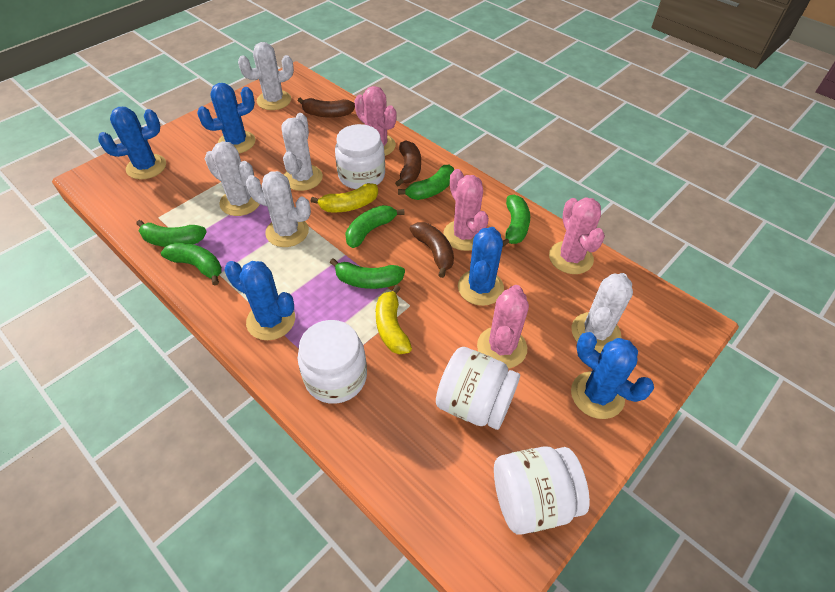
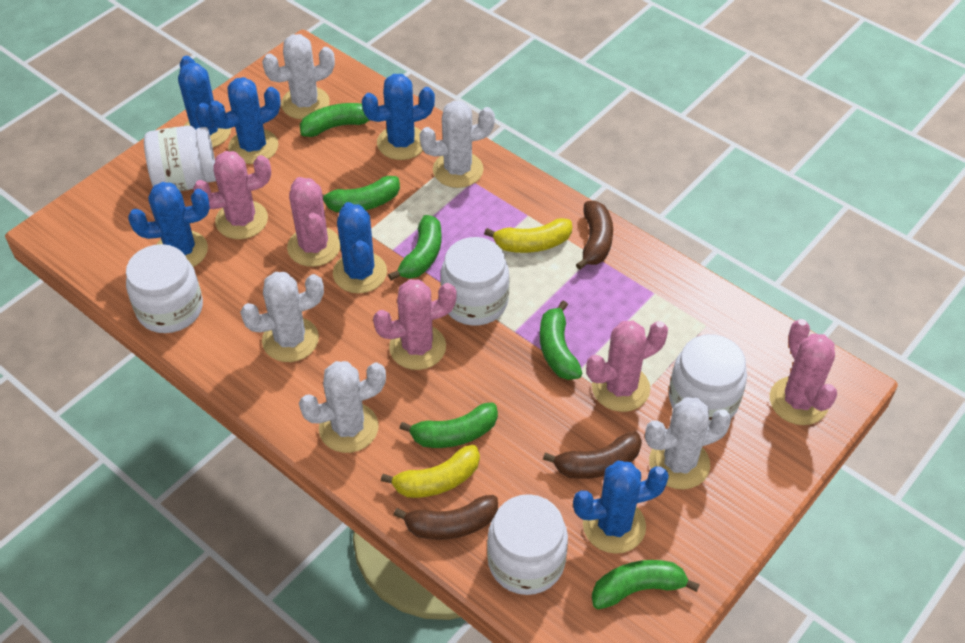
blue cactus: [98,107,166,179] [197,83,256,153] [225,261,295,340] [458,227,504,306] [571,332,654,419] = 5 -> [128,182,210,267] [178,56,231,147] [208,77,281,164] [333,202,387,293] [362,74,435,160] [573,460,669,554] = 6
pink cactus: [354,86,397,156] [443,169,489,251] [477,285,529,368] [549,197,605,274] = 4 -> [193,151,271,239] [287,177,340,267] [373,279,457,370] [586,321,668,412] [770,319,837,425] = 5
white jar: [298,320,367,404] [335,124,385,189] [436,347,520,430] [494,446,590,535] = 4 -> [126,244,203,333] [144,126,216,191] [441,237,509,326] [487,494,568,595] [669,334,747,423] = 5

